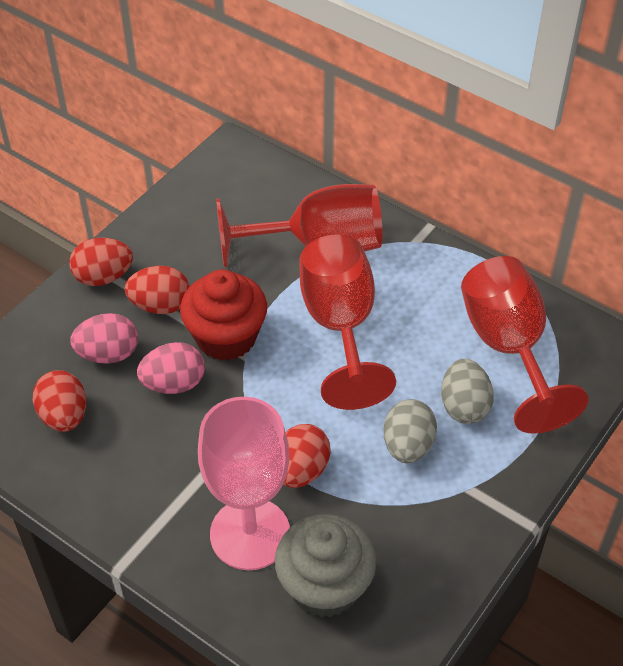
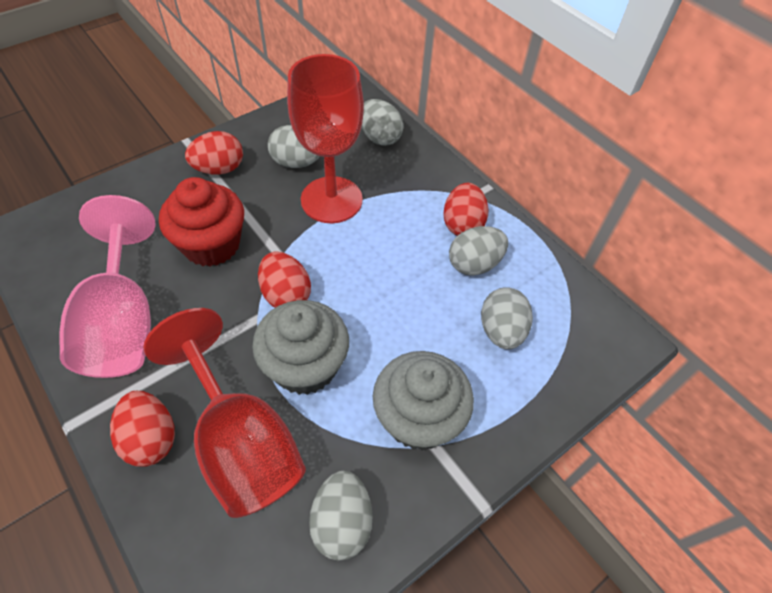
grey cupcake: [275,514,377,618] = 1 -> [252,300,349,395] [373,351,474,450] = 2
grey egg: [383,399,437,463] [441,359,494,424] = 2 -> [268,125,320,168] [309,471,373,561] [362,99,404,146] [449,226,508,276] [481,287,533,350] = 5
pink egg: [70,313,138,364] [137,342,205,394] = 2 -> none = 0
red goblet: [216,184,382,267] [299,235,396,410] [461,256,589,434] = 3 -> [143,308,306,518] [287,54,364,223] = 2

